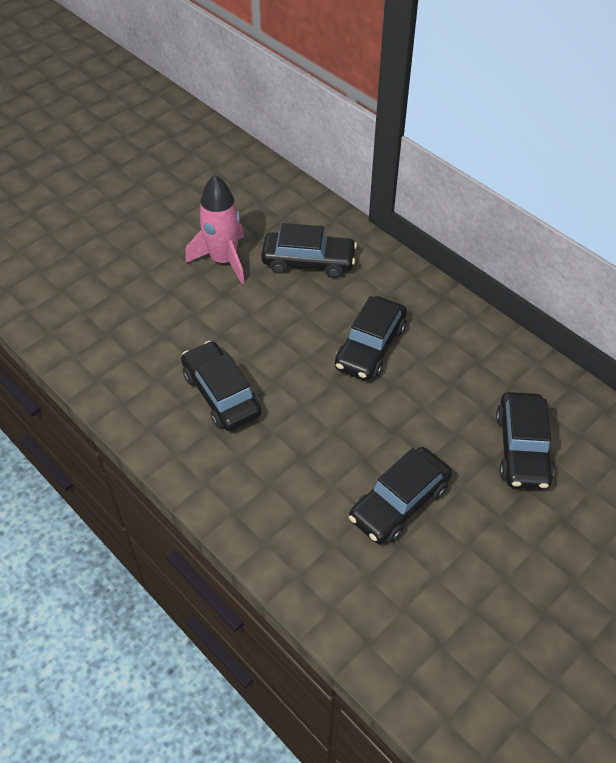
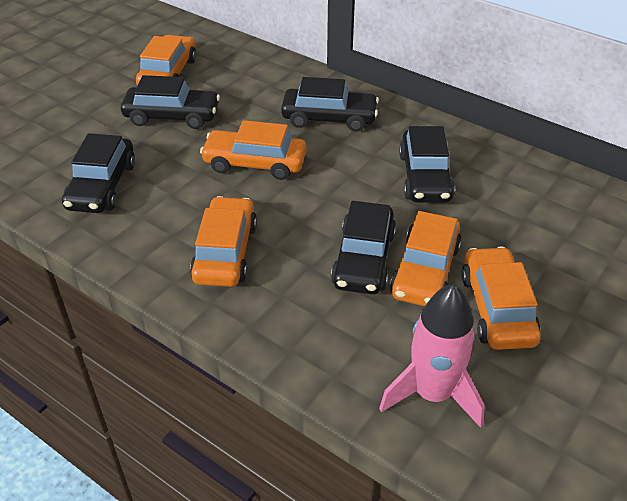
orange car: none = 0 -> [136,35,196,86] [190,196,257,287] [200,120,307,180] [390,211,462,306] [461,247,541,350] = 5

